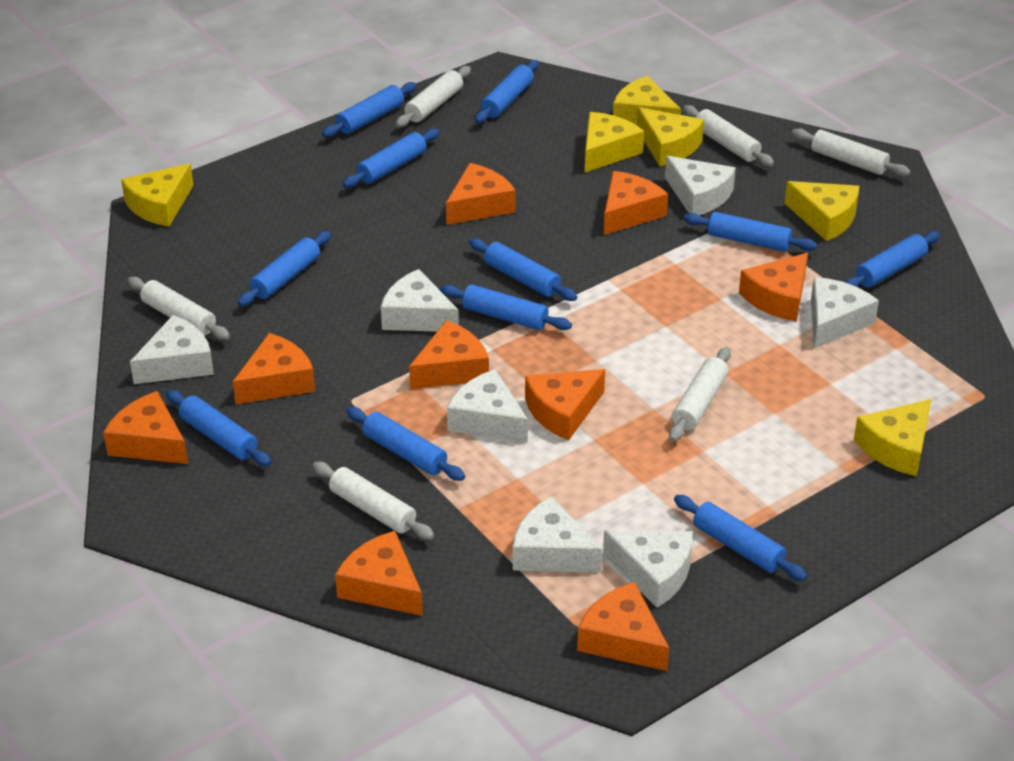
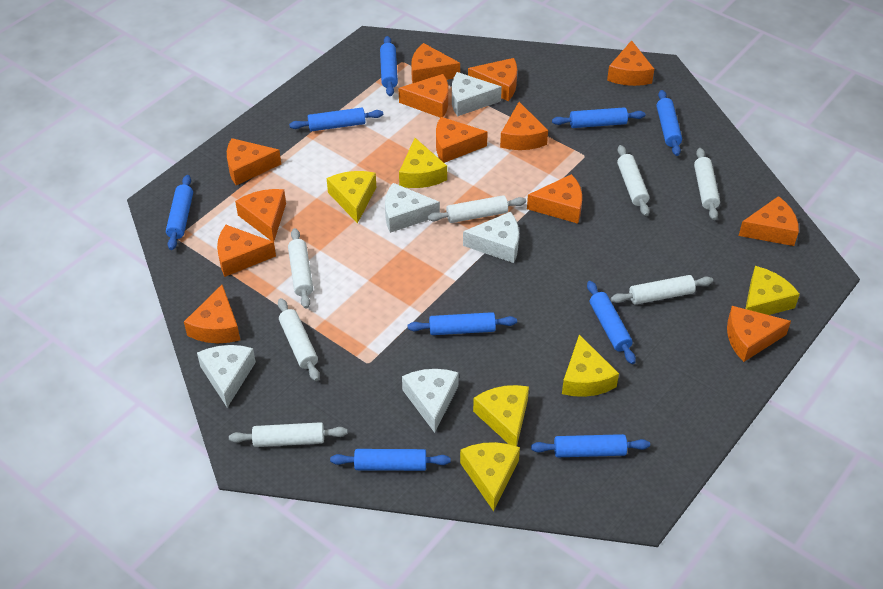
blue rolling pin: [166,390,272,466] [238,231,331,306] [322,82,417,137] [343,129,439,188] [346,407,465,481] [440,284,572,330] [469,238,577,301] [475,60,539,123] [674,495,807,581] [684,212,817,252] [845,231,940,288] = 11 -> [166,175,193,250] [289,108,383,131] [330,449,450,471] [380,36,398,96] [407,312,517,335] [531,434,650,457] [552,107,645,128] [587,281,636,364] [657,90,682,156] = 9
orange cheese: [103,391,188,464] [233,333,315,404] [335,531,423,616] [409,320,489,389] [446,163,515,225] [525,369,605,440] [577,582,669,671] [604,171,668,235] [739,253,808,321] = 9 -> [184,285,240,343] [217,225,276,277] [227,138,281,185] [235,189,286,242] [399,74,448,117] [411,43,460,83] [436,117,488,163] [468,58,517,101] [500,102,548,150] [527,174,582,224] [607,40,654,86] [727,306,791,362] [739,196,799,246] = 13
white cheese: [130,315,214,384] [381,269,459,332] [447,369,528,442] [513,496,602,572] [603,530,693,608] [665,156,736,215] [811,277,879,349] = 7 -> [197,345,256,408] [385,183,440,233] [402,369,459,433] [452,72,502,117] [463,212,519,263] = 5
white rolling pin: [127,277,230,340] [313,462,434,540] [396,66,471,127] [669,347,731,442] [683,105,774,167] [792,128,911,176] = 6 -> [229,422,348,447] [278,298,320,381] [288,228,313,309] [428,195,526,223] [611,275,713,305] [617,145,650,216] [694,148,720,220] = 7

